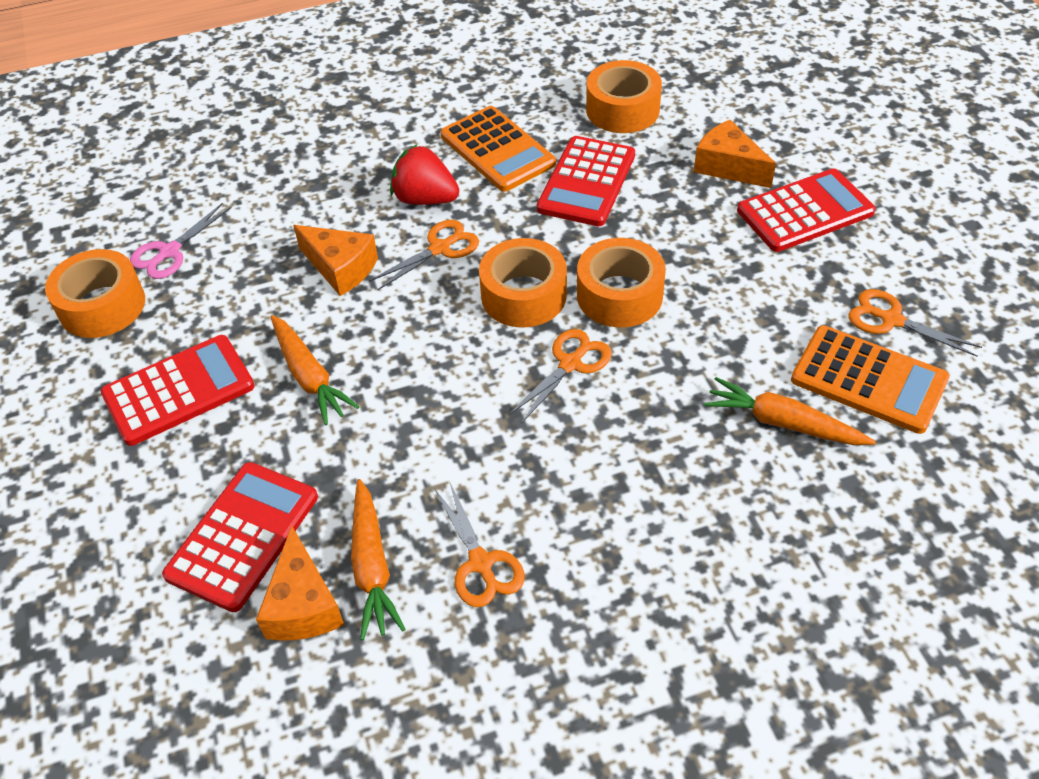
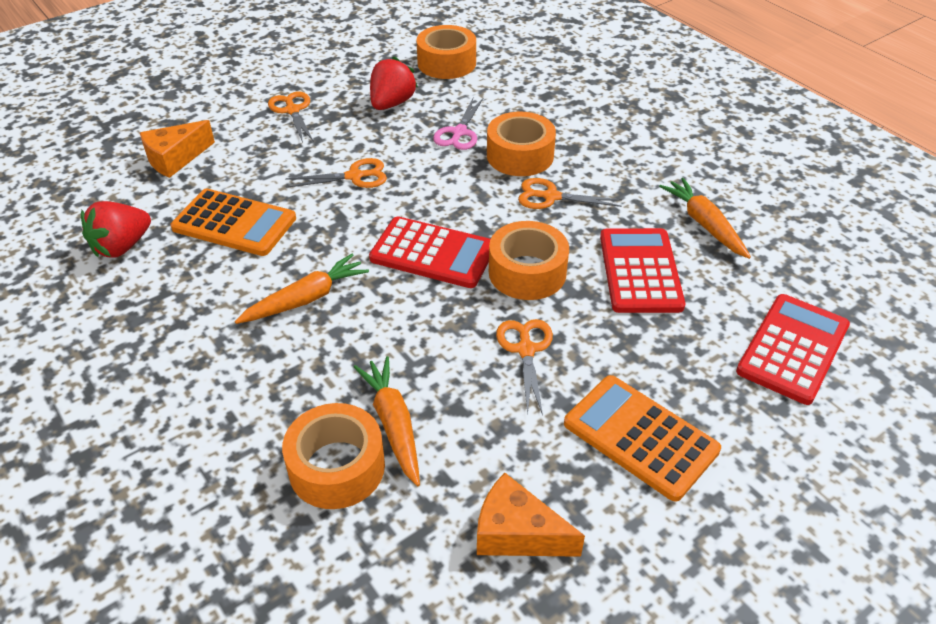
orange cheese: [256,526,344,641] [293,225,378,296] [694,120,776,188] = 3 -> [140,120,215,178] [477,473,585,557] = 2
red calculator: [101,335,255,446] [162,462,318,612] [537,136,635,226] [737,169,876,252] = 4 -> [369,216,491,288] [600,228,685,313] [736,294,850,405] = 3
red strawberry: [390,144,459,205] = 1 -> [81,201,151,258] [370,56,418,110] = 2

